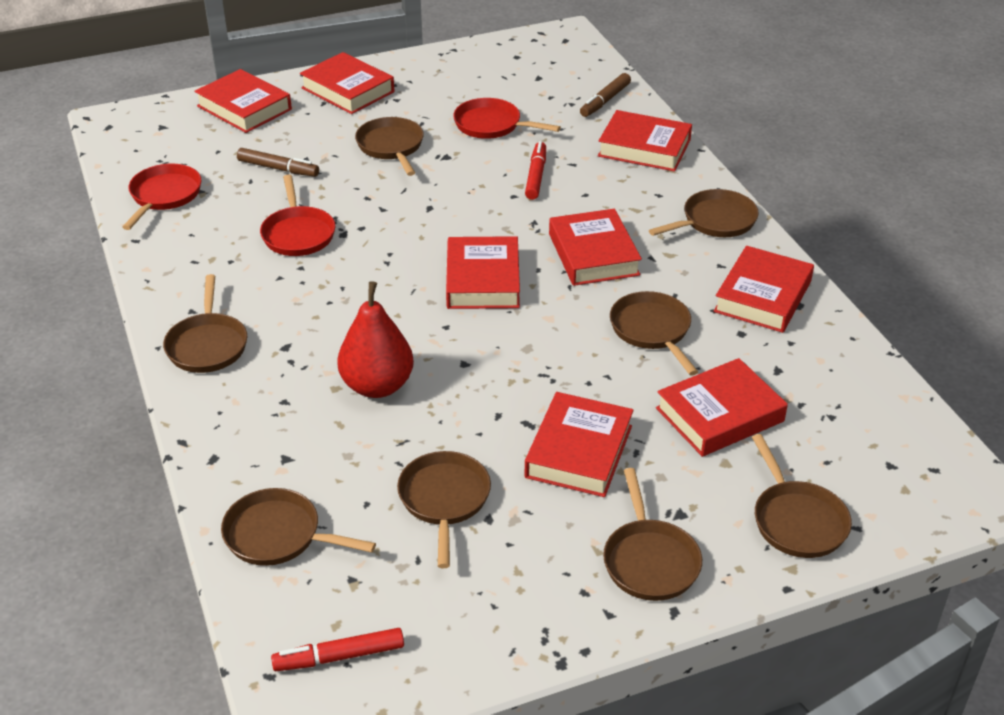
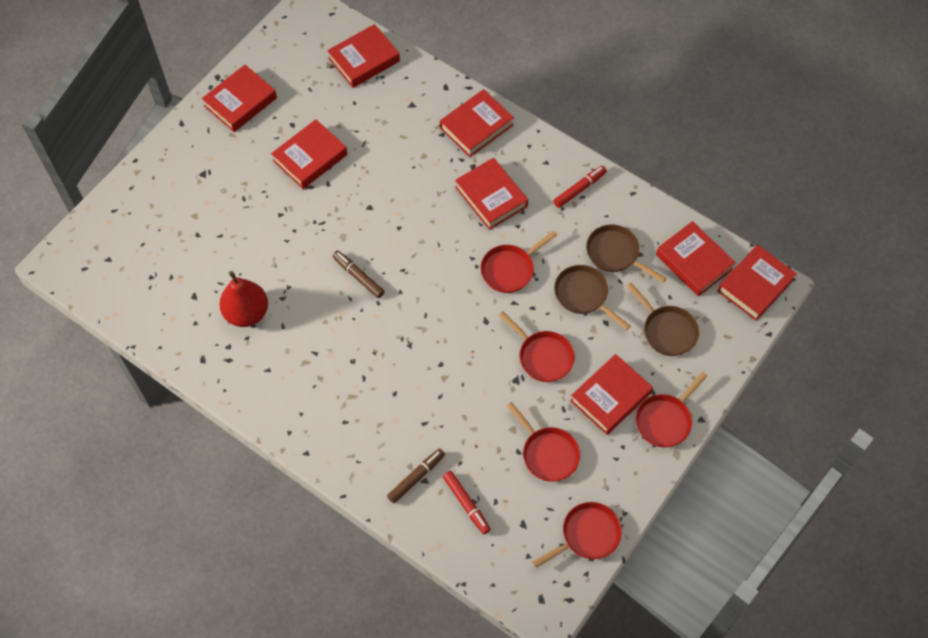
brown pan: [163,274,247,373] [221,488,376,566] [355,117,424,176] [397,451,491,568] [603,468,702,601] [610,291,698,376] [649,189,759,237] [752,434,852,558] = 8 -> [554,265,631,330] [586,224,666,283] [627,283,699,356] = 3
red pan: [122,164,201,230] [260,174,335,256] [453,98,561,139] = 3 -> [480,230,557,293] [498,311,575,382] [507,402,580,482] [532,502,622,568] [635,372,707,447] = 5

